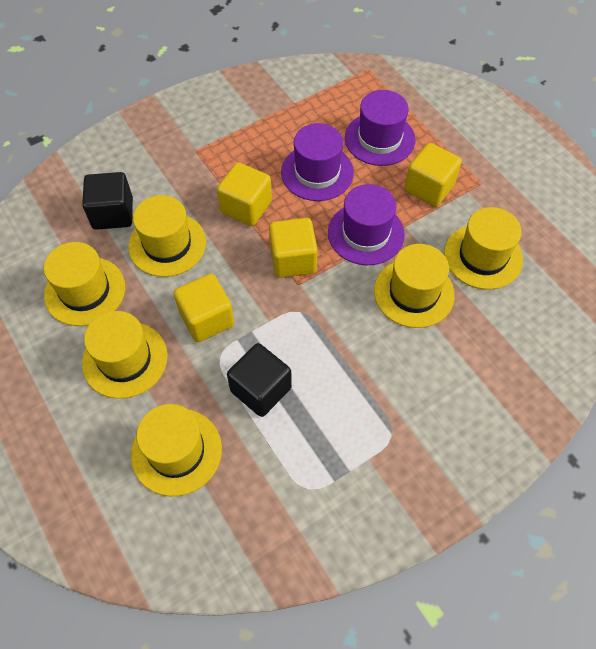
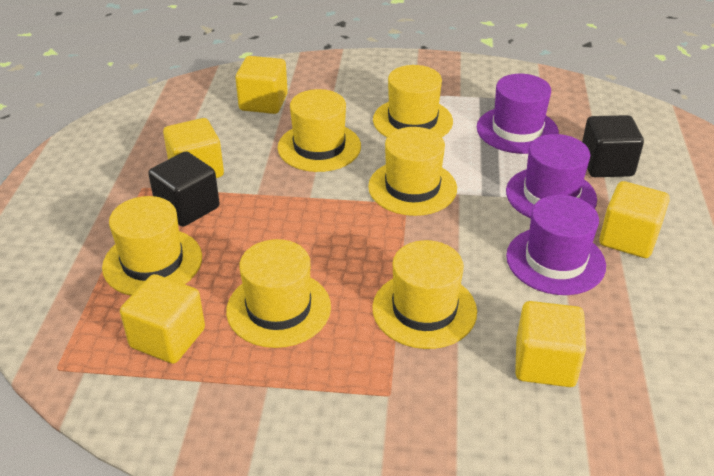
yellow cube: [174,274,234,342] [217,162,272,226] [269,218,318,278] [404,143,462,207] = 4 -> [120,274,205,364] [163,118,224,178] [235,56,288,114] [515,301,586,387] [599,181,670,258] = 5

